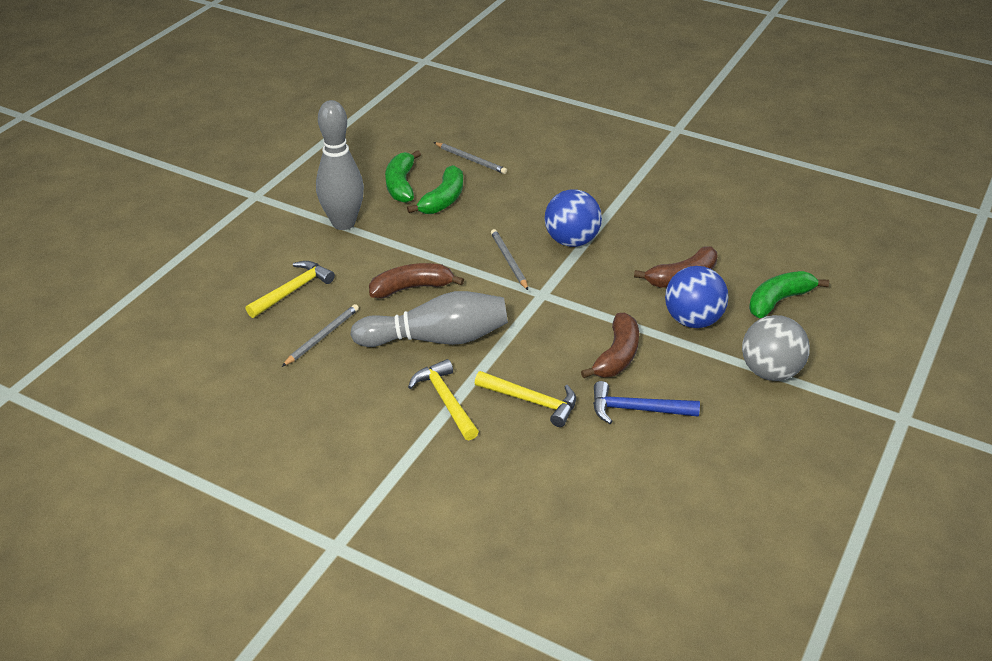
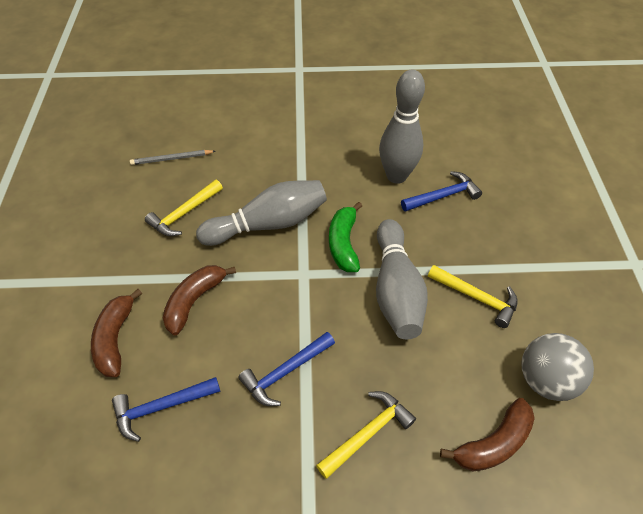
blue ball: [544,189,602,247] [665,266,728,328] = 2 -> none = 0
blue hammer: [593,381,700,424] = 1 -> [112,377,221,442] [238,332,335,406] [401,171,482,212] = 3
green banana: [385,150,421,203] [407,165,463,214] [749,271,829,318] = 3 -> [329,202,362,272] = 1
grey bowling pin: [316,100,364,230] [350,291,508,347] = 2 -> [196,180,327,246] [376,219,428,339] [379,69,425,184] = 3
grey pencil: [282,304,359,367] [434,142,507,174] [491,229,528,290] = 3 -> [130,150,215,165] = 1

